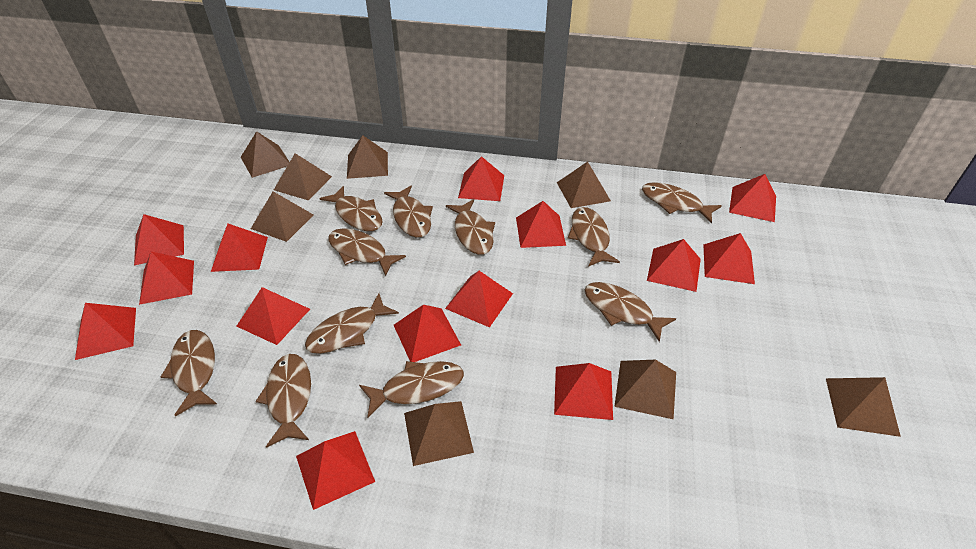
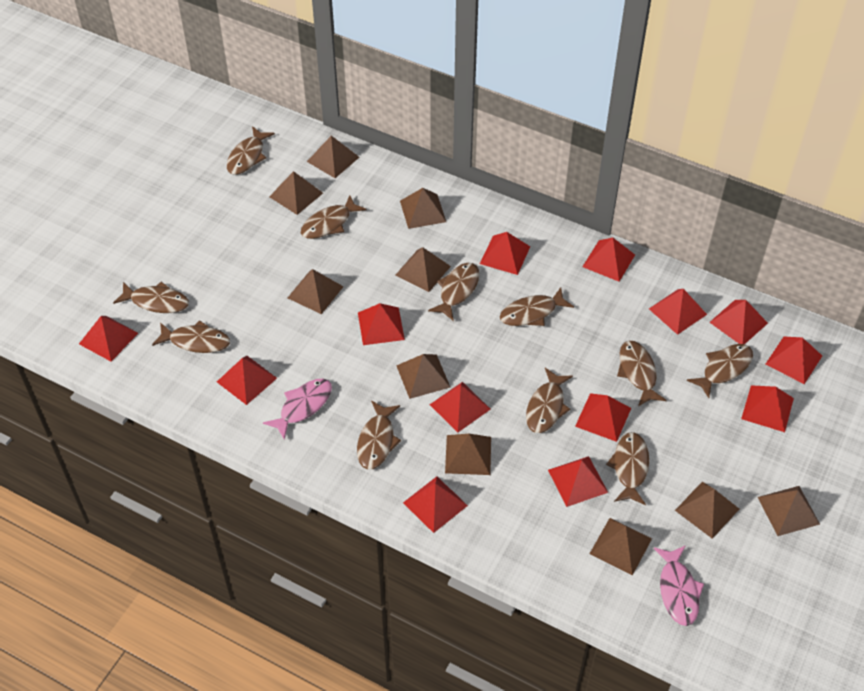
brown pyramid: [241,131,289,178] [251,191,313,242] [274,153,332,201] [347,135,388,179] [404,401,474,466] [557,162,611,208] [614,360,676,420] [826,377,901,437] = 8 -> [269,171,323,215] [288,269,344,314] [307,136,359,178] [396,247,451,292] [396,354,450,399] [400,188,446,229] [445,434,491,475] [590,518,652,575] [675,482,739,539] [758,486,820,536] = 10
pink fish: none = 0 -> [263,379,332,440] [654,545,704,626] = 2
red pyramid: [75,303,136,360] [134,214,184,266] [139,251,194,305] [211,224,268,272] [237,287,310,345] [296,431,375,510] [394,305,461,362] [445,271,513,328] [458,156,504,201] [516,201,566,248] [554,363,613,420] [647,239,701,292] [703,233,755,284] [729,174,776,222] = 14 -> [79,316,138,362] [217,356,277,405] [358,303,405,345] [403,477,468,533] [430,382,491,433] [480,232,530,275] [548,456,608,507] [575,393,631,442] [583,237,635,282] [649,289,707,335] [709,300,768,344] [741,385,794,432] [765,336,822,384] = 13

